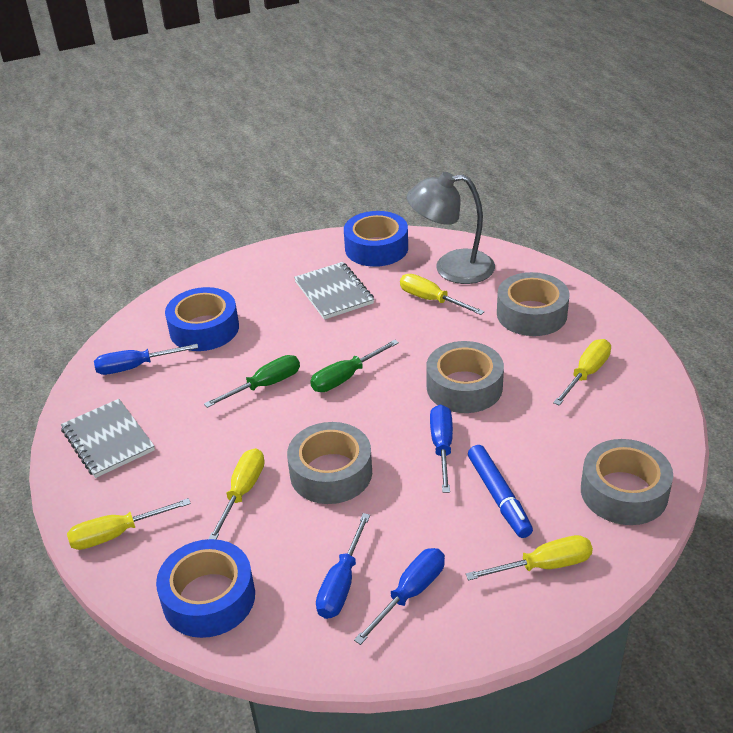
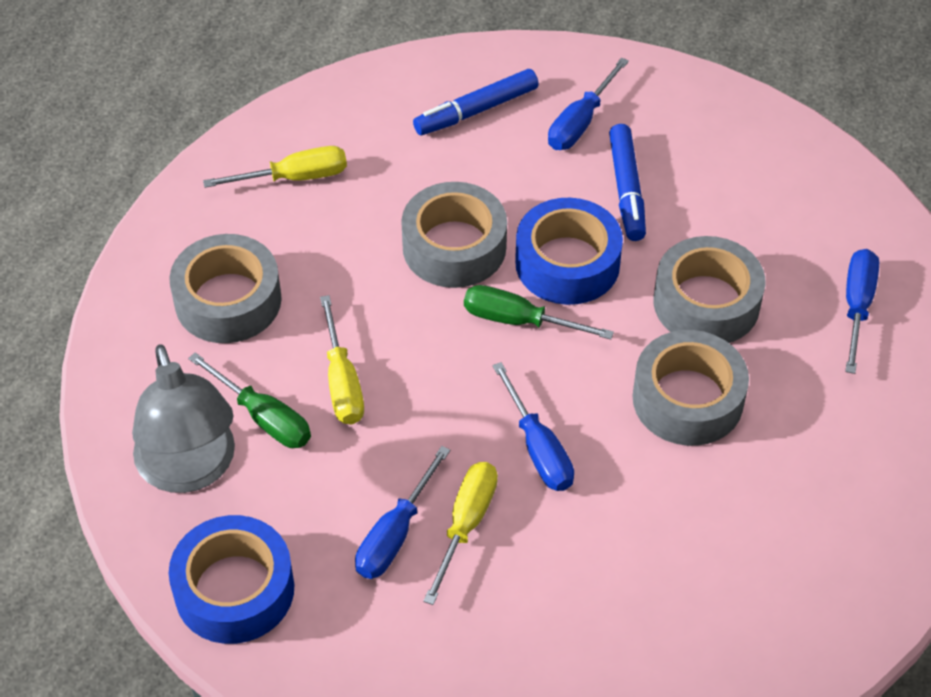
blue marker: [468,445,533,538] = 1 -> [413,69,539,135] [609,124,646,241] = 2
blue tape: [156,539,255,638] [165,287,239,351] [344,211,408,267] = 3 -> [169,515,294,644] [515,198,623,305] = 2
grey notebook: [61,399,155,478] [294,262,374,320] = 2 -> none = 0
yellow screwdriver: [67,498,191,550] [208,448,265,540] [400,274,485,315] [466,535,593,581] [553,339,611,406] = 5 -> [203,146,347,188] [320,295,364,425] [423,462,498,605] = 3

